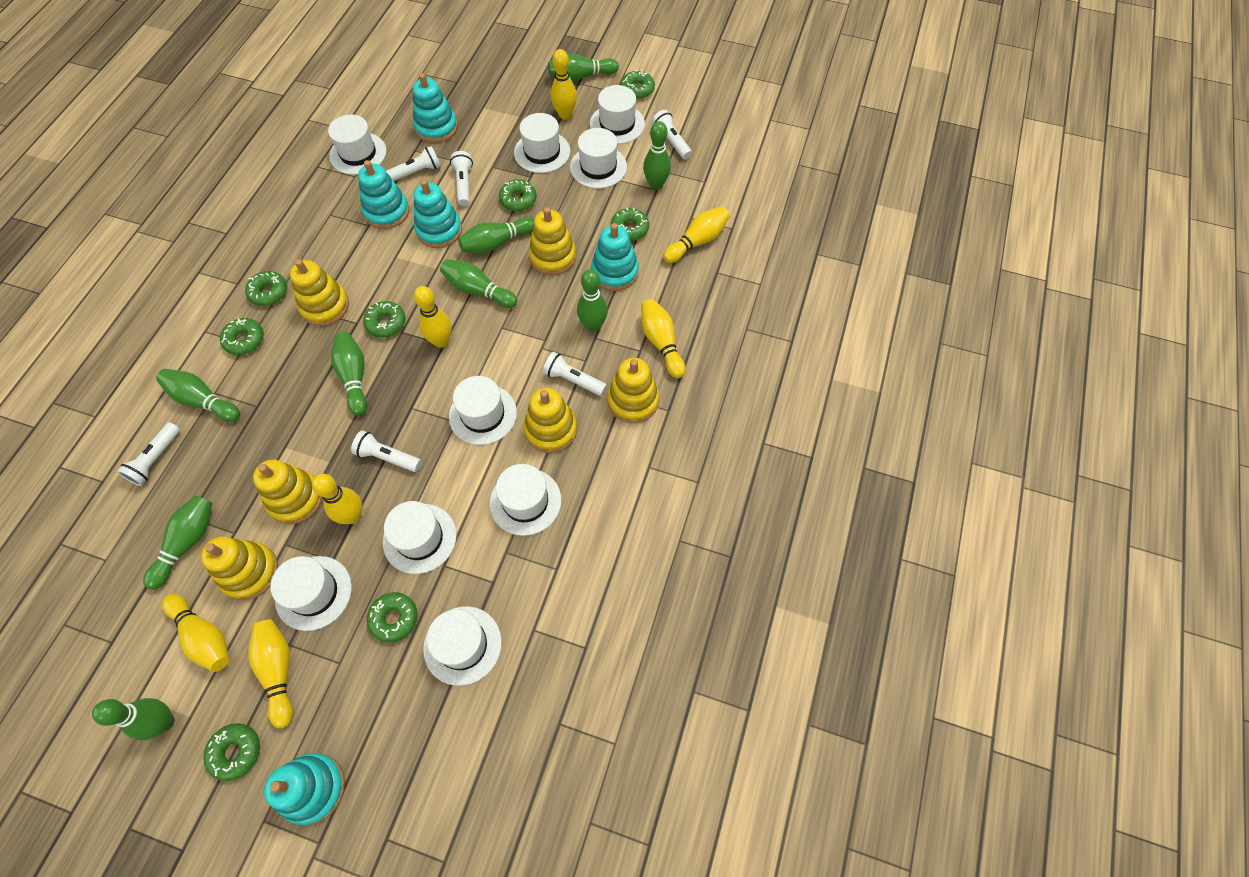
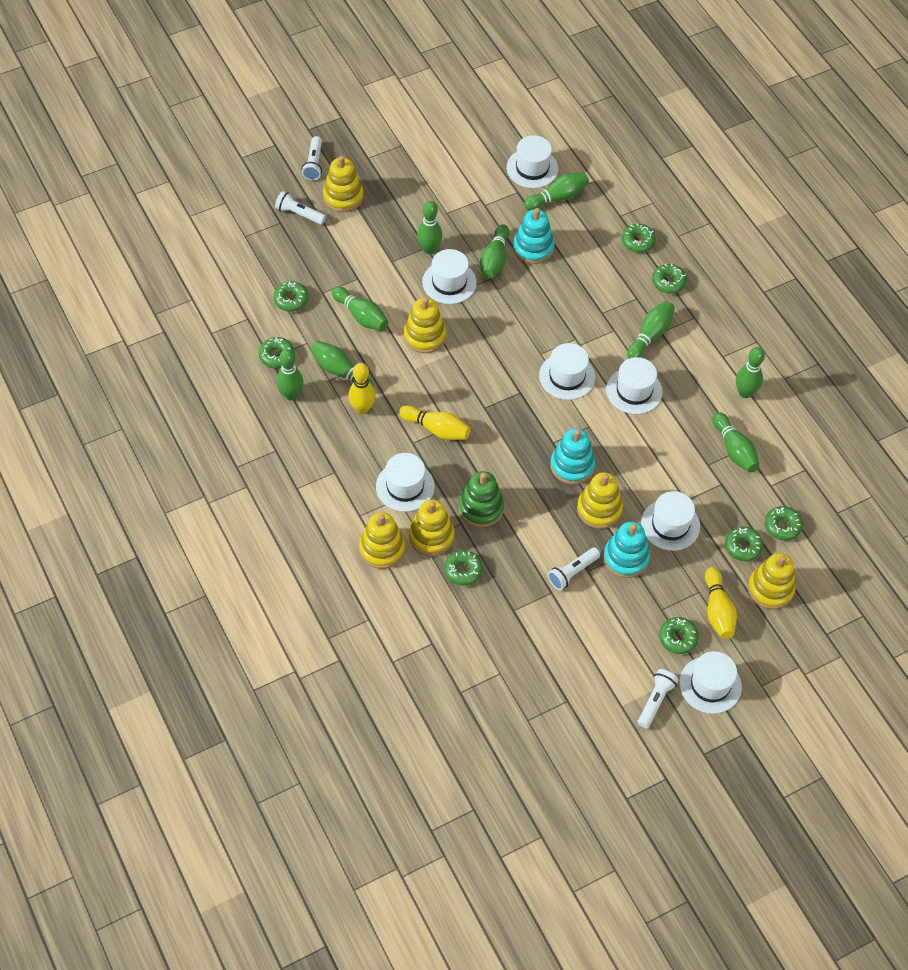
green stacking toy: none = 0 -> [459,471,504,528] = 1
turquoise stacking toy: [264,753,345,825] [358,160,409,229] [413,73,457,143] [414,179,462,248] [591,223,639,291] = 5 -> [513,208,554,264] [550,428,595,484] [603,522,650,578] = 3
white flashlight: [117,422,180,486] [351,430,421,472] [386,146,441,181] [450,151,473,206] [543,352,607,396] [651,110,692,159] = 6 -> [275,191,326,225] [302,136,322,180] [548,547,600,590] [638,669,678,728] = 4
white hat: [271,556,352,631] [328,114,387,175] [383,501,457,574] [423,606,502,686] [449,376,517,445] [490,464,561,536] [514,113,570,173] [570,128,627,189] [590,85,645,144] = 9 -> [376,453,434,512] [422,249,477,304] [507,135,558,188] [539,343,595,400] [606,357,663,414] [641,491,700,551] [679,651,742,714] = 7
yellow bowling pin: [162,594,229,672] [248,619,293,728] [312,474,363,524] [414,286,452,348] [551,49,577,120] [641,299,686,378] [663,206,730,263] = 7 -> [348,363,375,414] [399,405,471,440] [705,567,737,639] = 3

